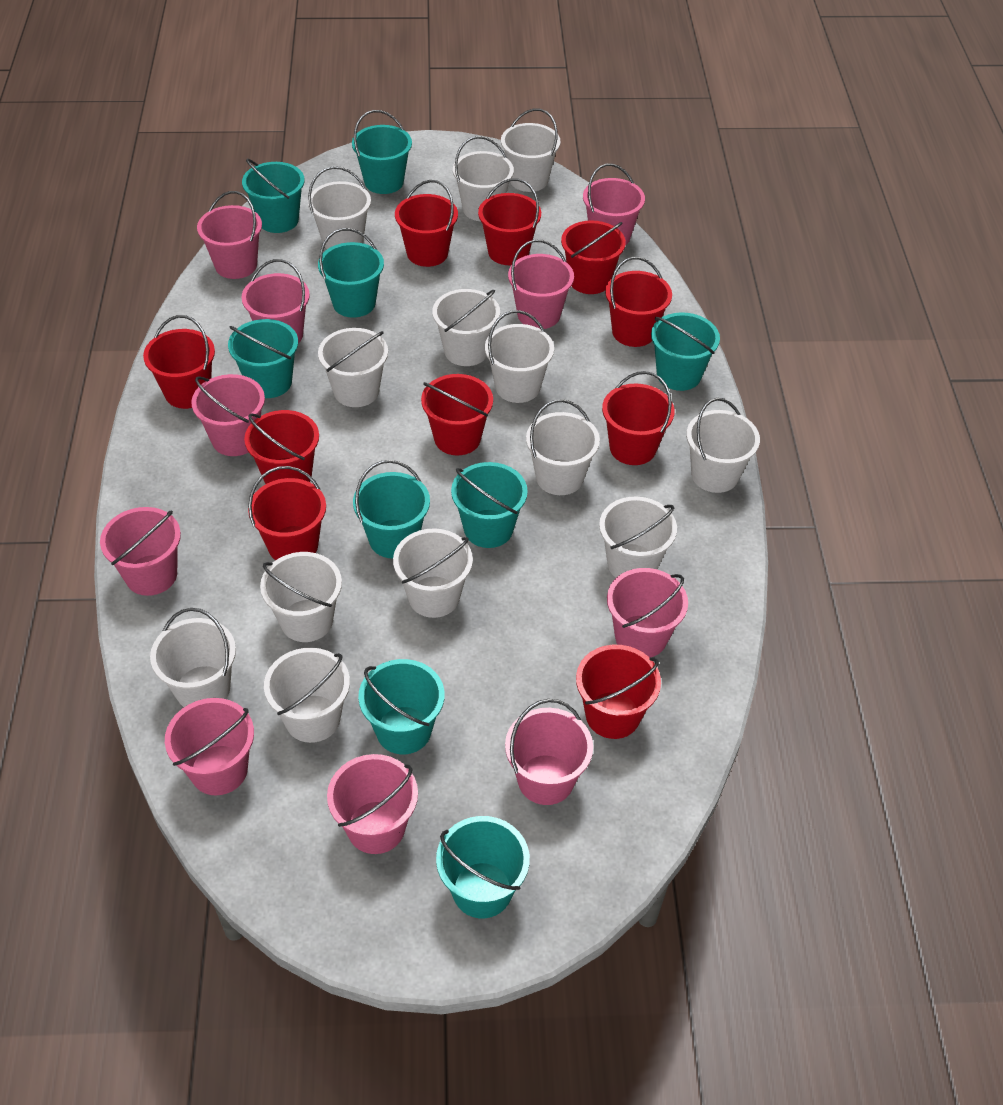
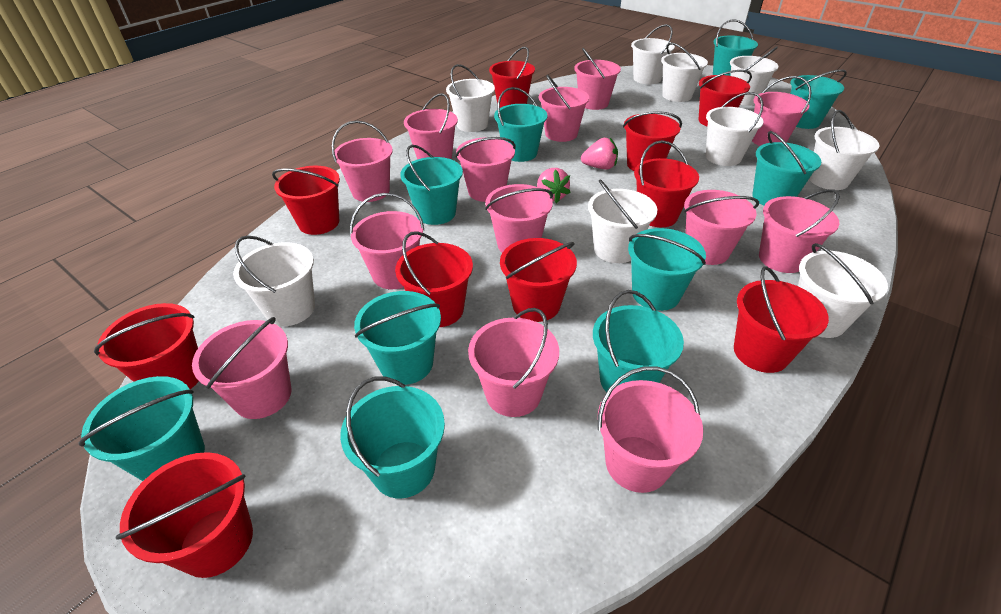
pink bucket: [100,507,181,596] [165,698,254,795] [191,374,265,456] [197,191,262,279] [241,259,310,344] [327,754,418,854] [505,699,593,805] [508,240,574,329] [583,164,645,246] [607,568,688,658] = 10 -> [192,317,291,419] [332,120,393,202] [350,193,424,289] [404,93,458,160] [456,137,516,202] [468,308,559,417] [485,184,553,253] [539,75,589,142] [574,48,621,110] [598,366,703,493] [684,190,759,265] [752,76,812,146] [759,189,840,273] = 13
pink strawberry: none = 0 -> [537,168,571,203] [581,138,618,169] = 2
turquoise bucket: [228,319,298,398] [242,159,305,233] [318,228,384,318] [352,110,412,194] [353,460,430,559] [358,659,445,754] [436,816,530,919] [451,462,528,548] [651,312,720,391] = 9 -> [78,376,205,481] [340,377,445,498] [354,291,441,385] [400,145,463,225] [494,87,547,162] [593,290,684,392] [628,228,706,311] [713,20,758,76] [752,131,821,206] [790,69,847,129] = 10
white bucket: [150,608,236,707] [260,552,342,642] [264,648,350,743] [308,166,371,249] [318,328,388,407] [393,528,473,618] [432,289,500,366] [453,136,514,221] [485,310,554,403] [501,108,560,192] [526,399,600,495] [599,496,677,578] [686,398,760,493] = 13 -> [233,236,315,326] [446,64,495,132] [588,180,657,263] [631,24,675,84] [661,43,708,102] [705,92,764,166] [730,46,778,106] [798,243,888,338] [809,110,879,190] = 9

